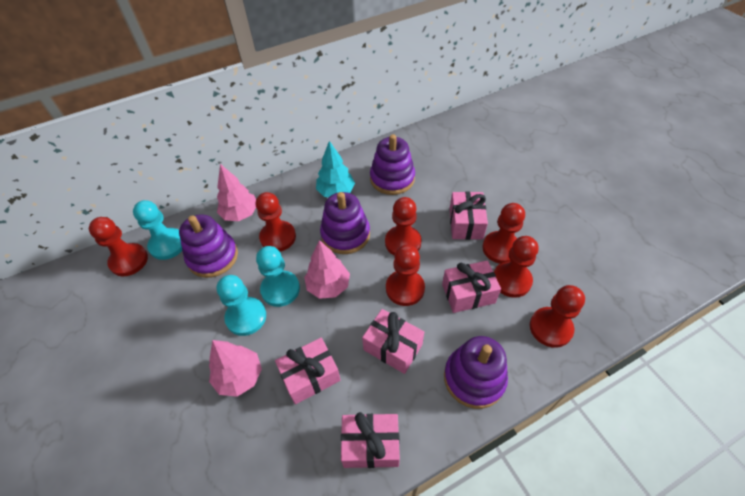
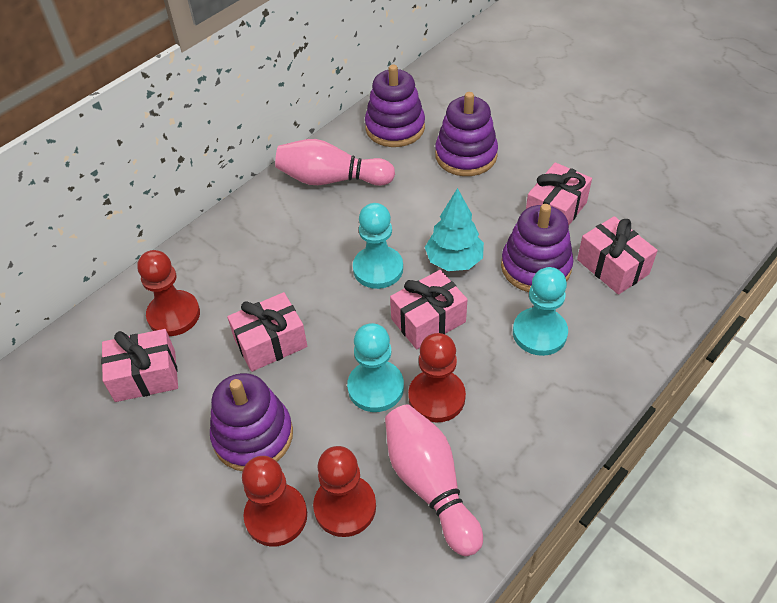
pink bowling pin: none = 0 -> [275,139,395,186] [385,404,483,556] = 2
pink tree: [209,340,262,397] [217,164,256,221] [304,240,350,299] = 3 -> none = 0
red pawn: [89,217,148,276] [256,192,296,252] [385,197,421,255] [386,245,425,306] [482,203,525,264] [494,236,538,298] [530,285,585,348] = 7 -> [137,250,200,336] [242,456,307,547] [313,446,376,537] [408,333,466,422] = 4

